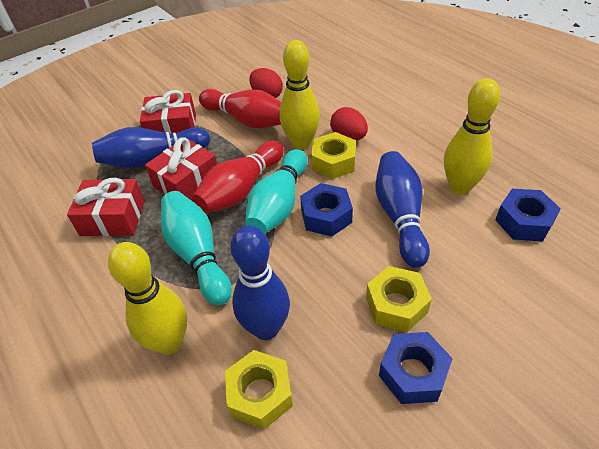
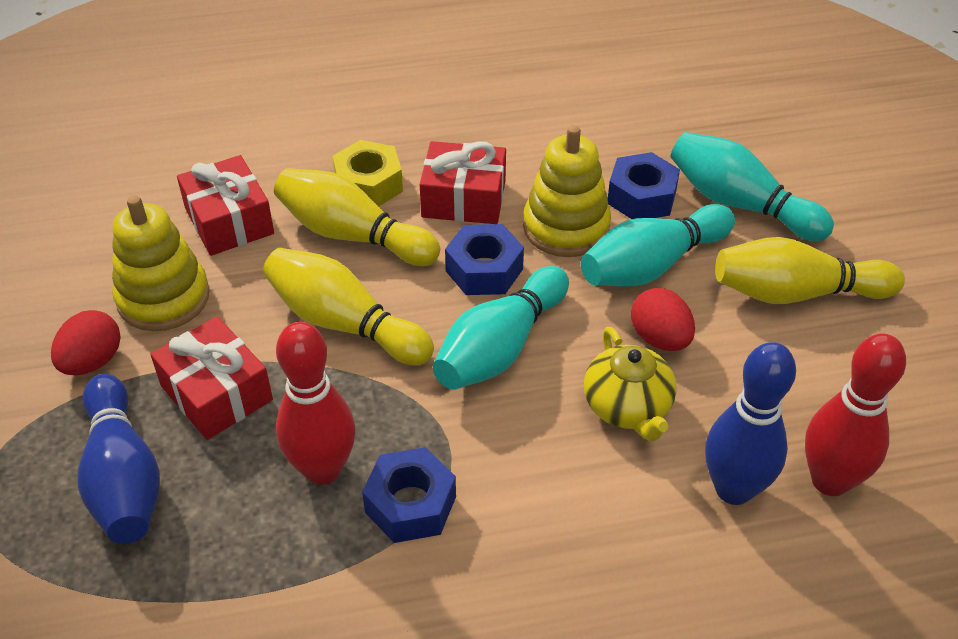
blue bowling pin: [92,127,210,168] [230,225,290,340] [376,151,430,268] = 3 -> [78,373,160,544] [705,342,796,505] = 2
turquoise bowling pin: [161,191,232,306] [245,149,307,234] = 2 -> [433,266,569,390] [581,204,735,286] [670,132,834,241] = 3
yellow nut: [225,350,293,430] [311,132,356,179] [366,266,432,332] = 3 -> [332,140,403,206] = 1
yellow stacking toy: none = 0 -> [112,195,210,331] [523,125,611,257] = 2
yellow teapot: none = 0 -> [584,327,677,442] = 1

